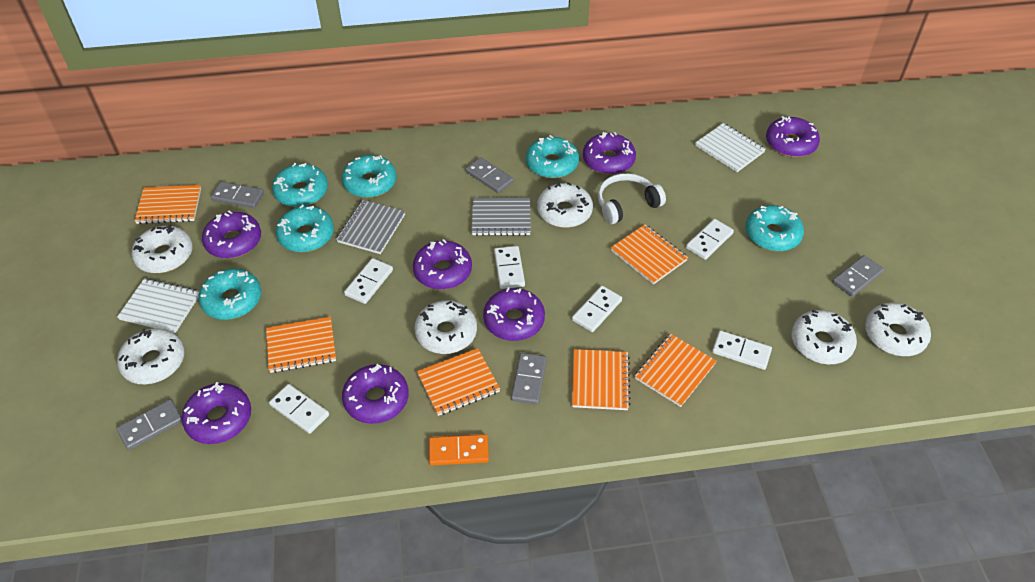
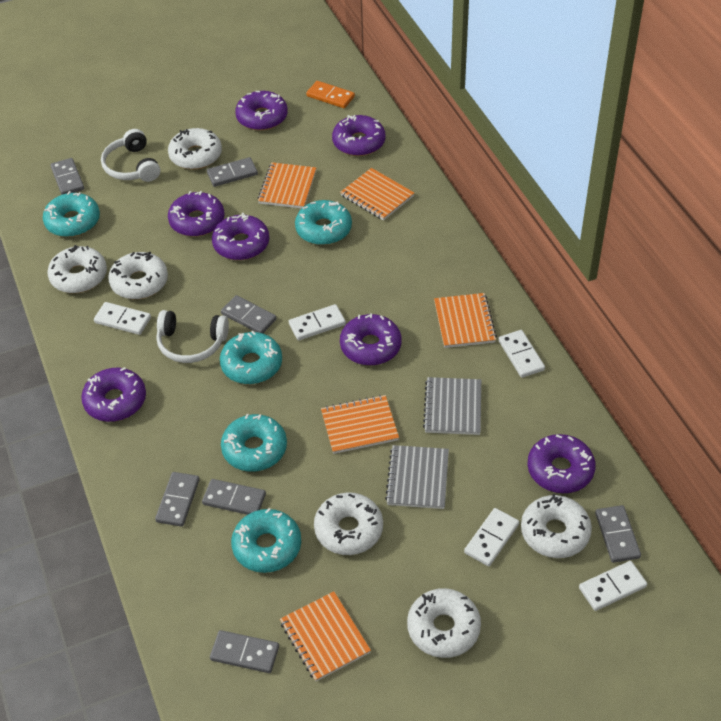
grey domino: [117,399,182,450] [211,182,264,208] [465,157,513,193] [511,353,547,404] [832,255,884,297] = 5 -> [50,158,84,195] [155,472,200,527] [202,479,266,515] [207,157,258,187] [210,630,279,673] [221,295,277,333] [595,505,641,563] = 7
orange notebook: [134,185,201,224] [266,317,336,373] [417,348,500,416] [572,349,630,410] [610,224,688,285] [635,334,717,407] = 6 -> [258,162,316,209] [280,591,371,681] [321,395,399,454] [340,168,414,221] [434,293,497,348] = 5
turquoise donut: [199,269,261,320] [272,163,328,207] [276,205,334,252] [342,155,396,198] [526,135,579,178] [745,205,804,251] = 6 -> [43,191,100,237] [220,331,282,384] [221,414,287,472] [231,508,301,573] [295,200,352,245] = 5
white domino: [269,384,329,434] [344,258,393,304] [494,246,525,289] [572,286,622,332] [686,219,734,260] [712,330,772,370] = 6 -> [94,302,151,335] [289,304,346,341] [464,508,519,566] [498,330,545,378] [579,561,647,611] = 5
white headphones: [598,173,666,224] = 1 -> [101,129,160,182] [156,310,229,363] = 2
white notebook: [117,278,200,333] [695,123,766,172] = 2 -> none = 0

